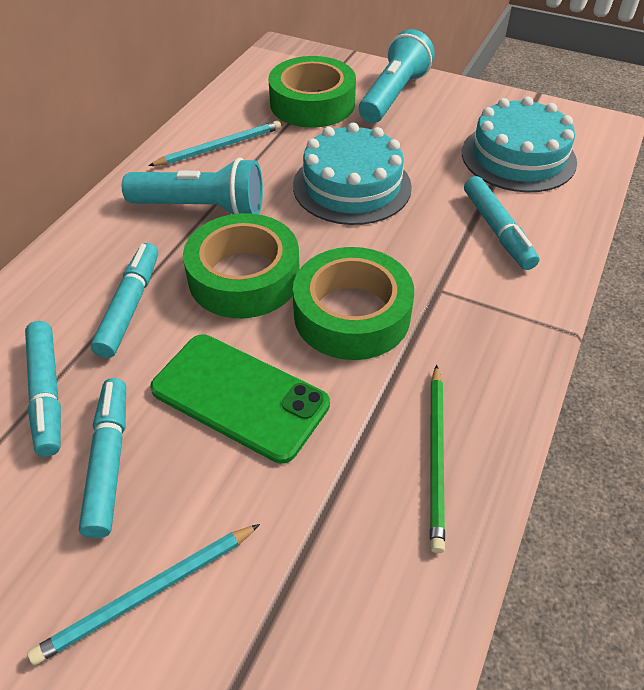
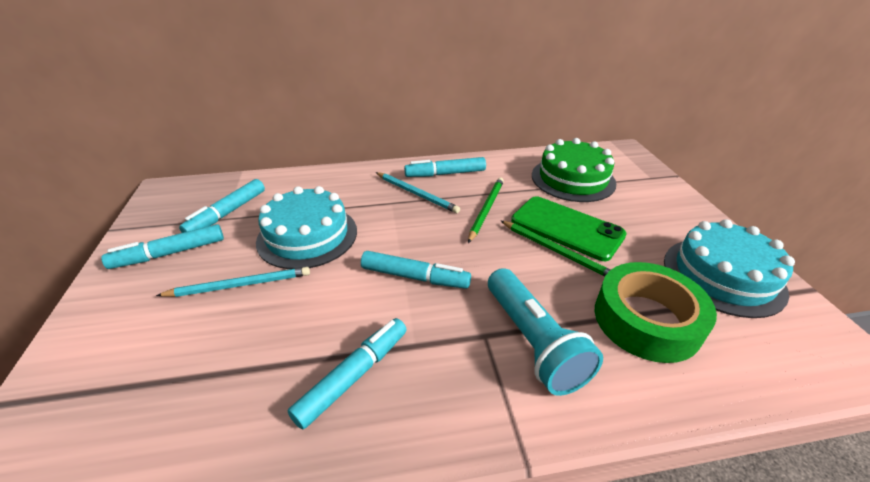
green cake: none = 0 -> [532,138,616,202] = 1
green pencil: [430,364,445,553] = 1 -> [468,178,504,243] [501,221,611,277] = 2
green tape: [183,213,300,318] [268,56,356,128] [293,247,414,360] = 3 -> [594,262,717,363] = 1
turquoise flashlight: [122,158,263,214] [359,29,435,123] = 2 -> [488,268,603,396] = 1
turquoise marker: [25,321,61,457] [79,378,126,538] [91,243,158,358] [464,176,539,270] = 4 -> [101,224,224,269] [179,179,265,233] [288,318,407,430] [361,251,471,289] [404,157,486,177] = 5

